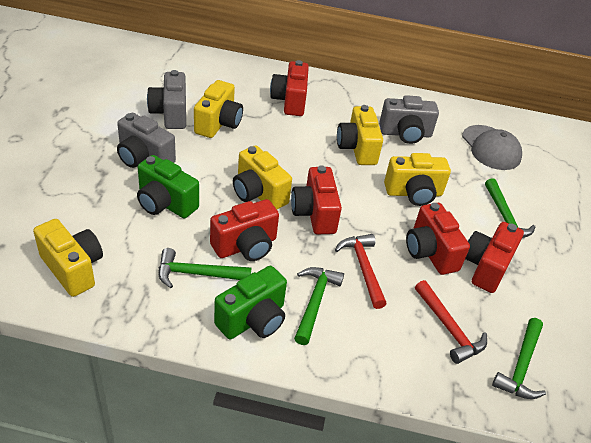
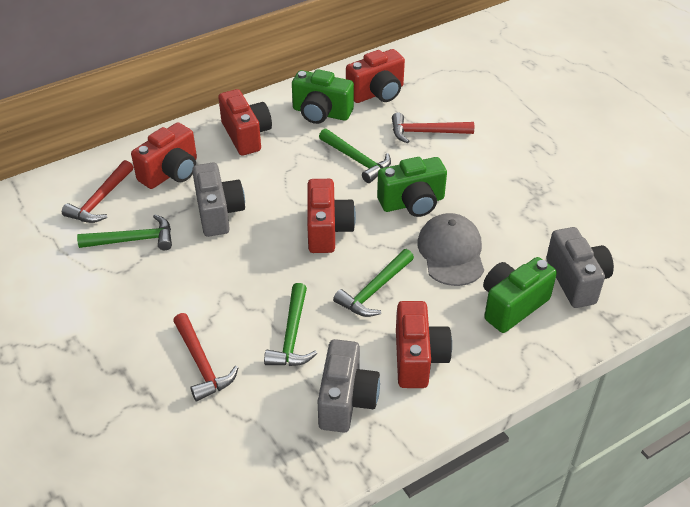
green camera: [137,155,199,218] [214,266,287,339] = 2 -> [292,69,354,124] [377,157,447,217] [483,257,557,333] = 3
red hammer: [335,234,387,309] [415,280,487,364] = 2 -> [62,160,133,223] [173,313,238,402] [392,113,474,143] = 3
yellow camera: [33,219,103,297] [194,80,243,138] [233,146,292,209] [337,105,383,165] [384,153,451,206] = 5 -> none = 0

